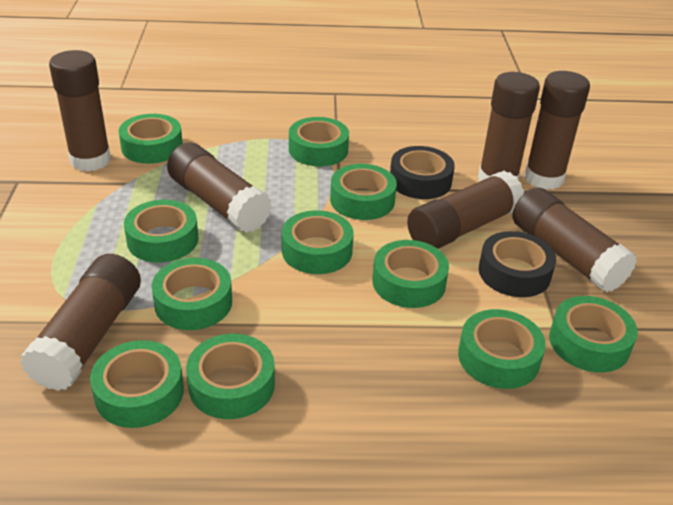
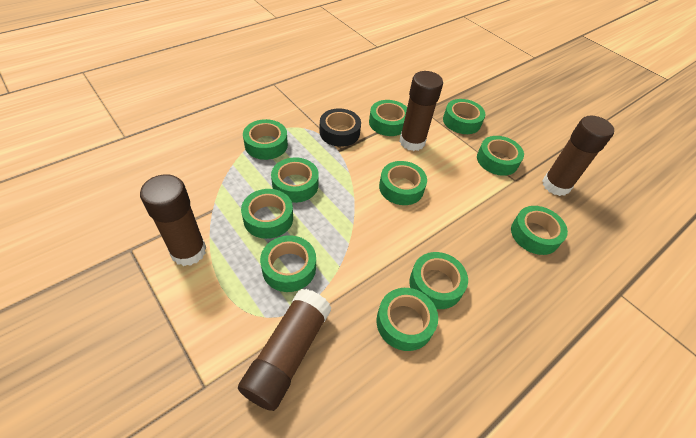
black tape: [390,146,455,199] [479,231,556,297] = 2 -> [319,109,361,147] = 1
brown glue stick: [20,254,141,391] [49,50,111,171] [167,143,272,233] [407,171,524,249] [478,72,540,182] [512,187,637,292] [524,71,590,190] = 7 -> [140,174,206,266] [238,289,332,411] [399,71,443,151] [542,116,614,196] = 4

